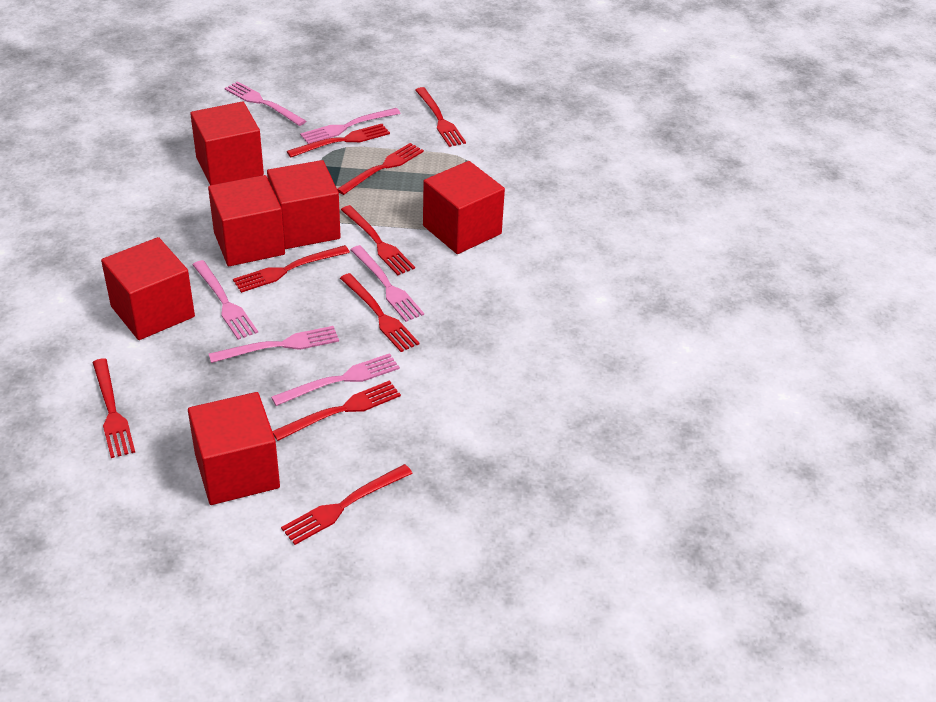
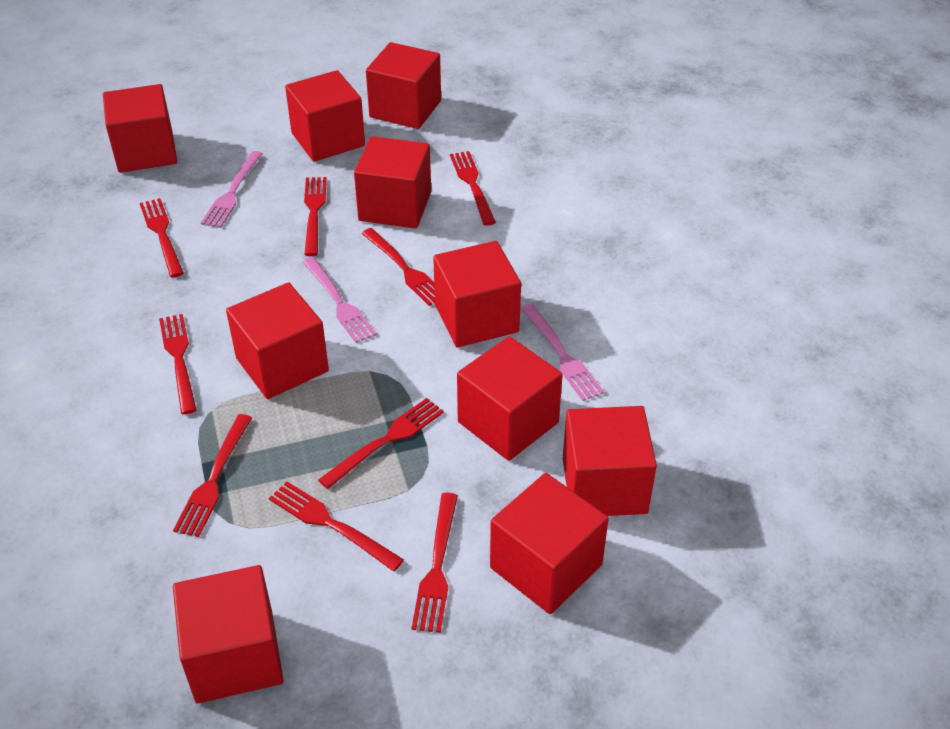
pink fork: [192,260,258,340] [209,326,339,363] [224,81,306,126] [271,353,400,406] [300,108,401,144] [350,245,424,322] = 6 -> [201,151,263,228] [302,257,377,343] [521,304,604,401] = 3
red cube: [101,237,195,340] [188,392,280,505] [190,101,264,185] [208,175,285,266] [267,160,341,249] [423,161,505,254] = 6 -> [103,84,177,173] [173,565,284,703] [226,282,329,399] [285,70,365,162] [354,136,431,229] [366,42,441,129] [433,241,521,348] [457,336,563,461] [490,473,609,614] [562,406,657,516] = 10

